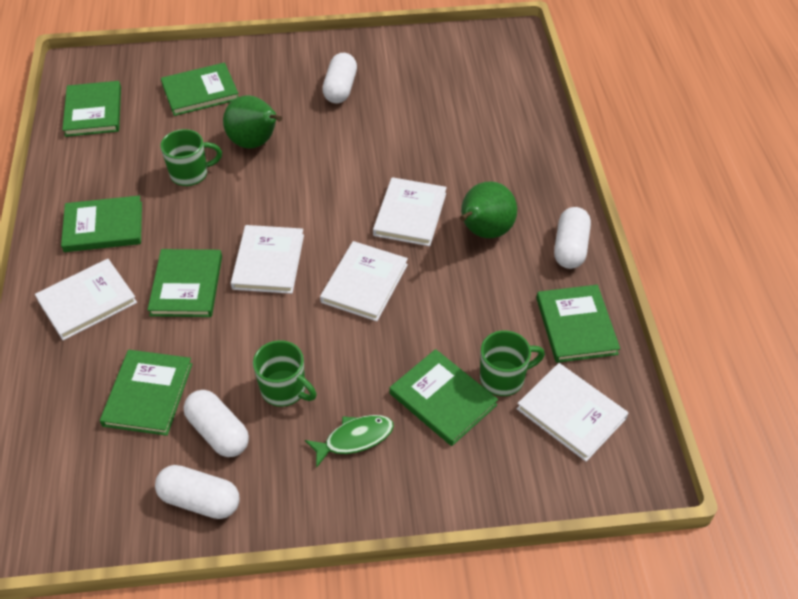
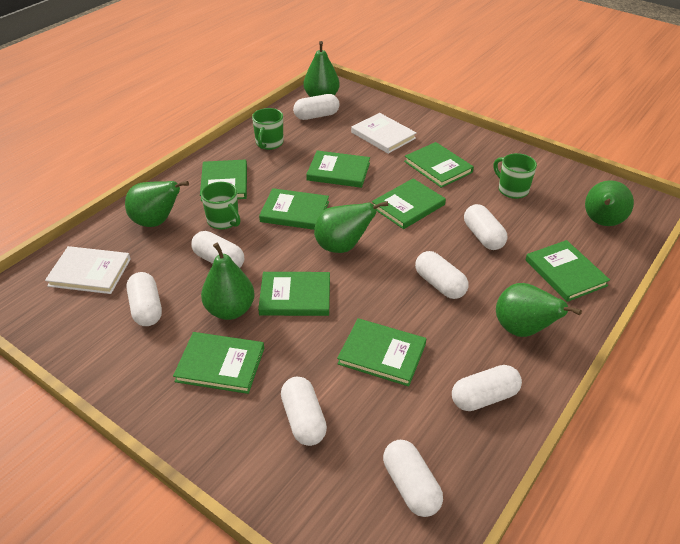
green book: [61,196,142,252] [62,81,121,137] [100,350,192,436] [147,249,222,317] [161,63,238,116] [390,349,498,446] [536,285,620,363] = 7 -> [173,332,264,394] [200,159,247,201] [258,272,330,316] [259,188,329,230] [306,150,370,188] [337,318,427,387] [372,178,446,229] [404,142,474,188] [526,240,610,302] = 9
green fish: [305,415,394,468] = 1 -> none = 0
green pear: [223,95,282,149] [460,181,517,238] = 2 -> [125,181,189,227] [201,243,255,320] [304,41,340,97] [314,201,388,253] [496,283,582,337] [585,180,634,226] = 6
white book: [35,259,137,340] [231,225,304,294] [320,241,408,321] [373,177,447,246] [517,363,628,462] = 5 -> [45,246,131,294] [351,113,416,154] = 2
white capsule: [155,465,239,519] [184,390,249,457] [322,53,357,103] [554,207,591,269] = 4 -> [126,272,162,326] [191,231,244,268] [281,377,327,446] [293,94,340,120] [383,440,443,517] [415,251,468,299] [452,365,522,411] [464,204,507,250] = 8

